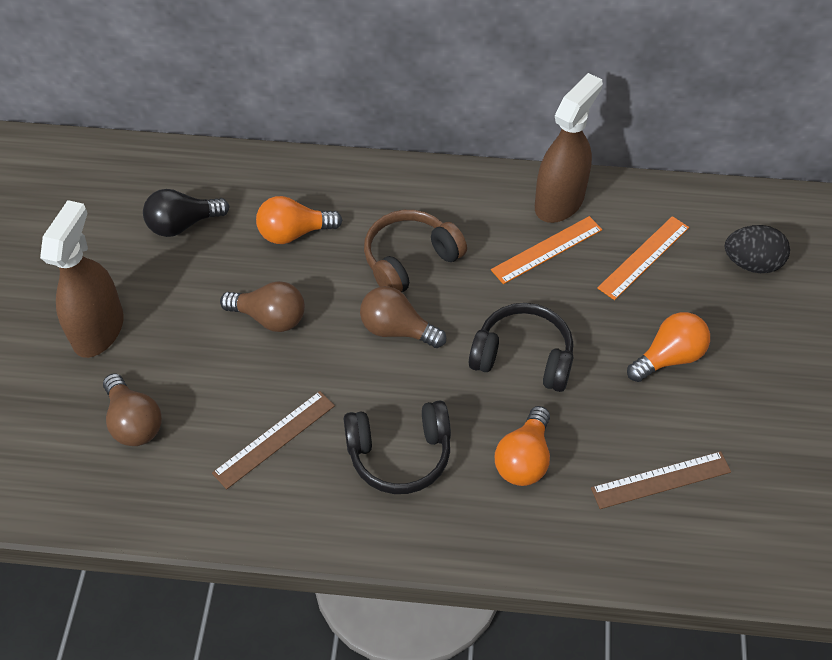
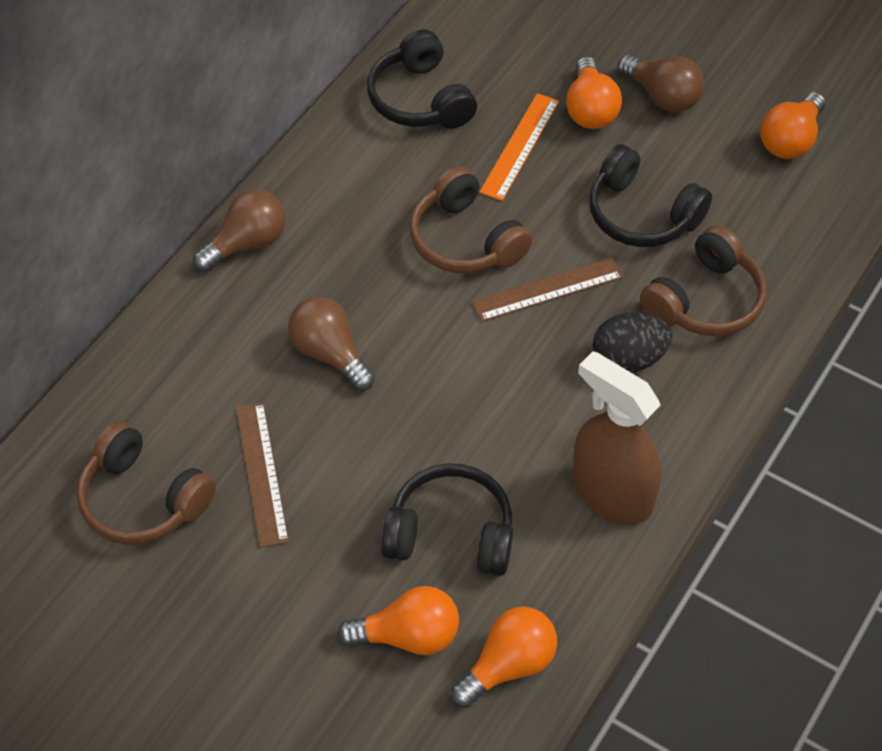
black headphones: [344,401,451,494] [469,303,573,392] = 2 -> [367,29,477,129] [381,464,513,576] [589,144,712,247] = 3
black light bulb: [143,189,229,237] = 1 -> none = 0
brown headphones: [364,210,467,292] = 1 -> [77,421,216,545] [410,166,532,273] [640,225,767,336] = 3
brown spray bottle: [40,200,124,358] [535,73,603,223] = 2 -> [572,351,661,524] = 1
orange light bulb: [256,196,342,244] [495,406,550,486] [627,312,710,382] = 3 -> [337,586,459,655] [451,606,557,708] [566,57,622,129] [760,92,825,159] = 4
orange ruler: [491,216,602,284] [597,216,689,300] = 2 -> [479,93,559,201] = 1

